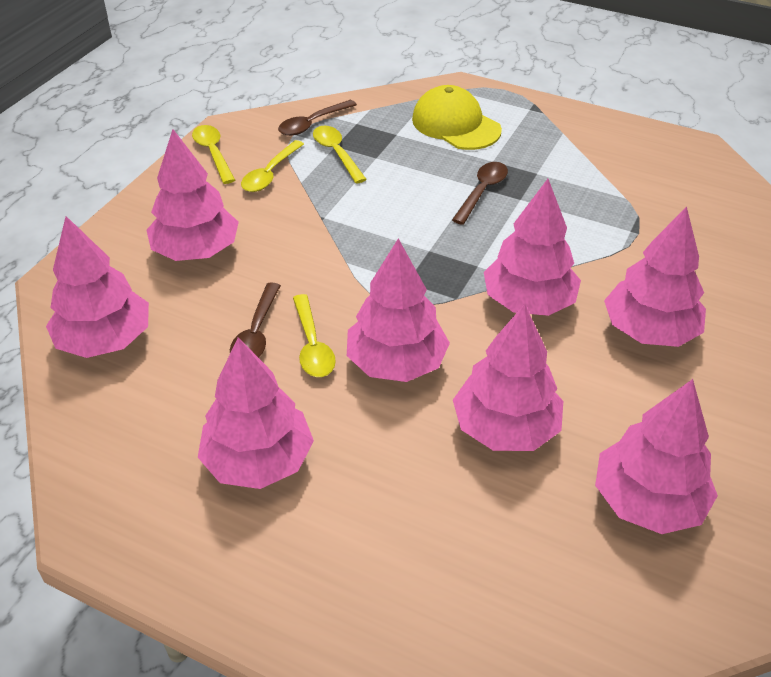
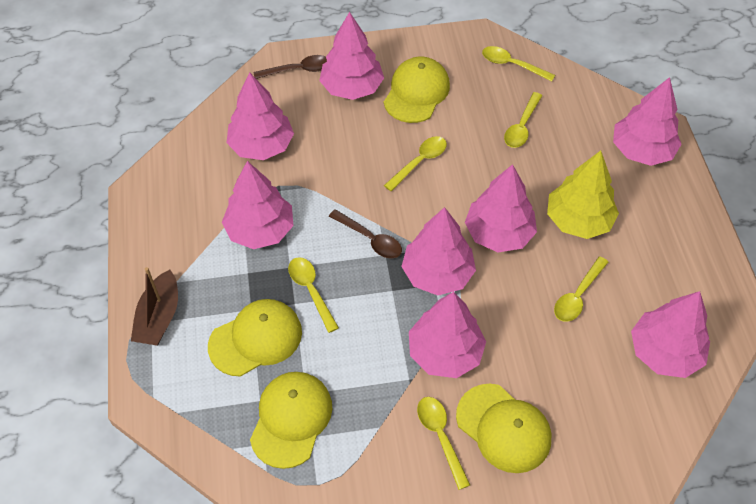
brown boat: none = 0 -> [131,267,178,345] = 1
brown spoon: [230,282,281,358] [278,100,357,136] [452,162,508,225] = 3 -> [253,55,327,79] [329,209,402,259] = 2
yellow cap: [412,85,502,150] = 1 -> [208,299,302,377] [250,372,332,469] [384,57,450,123] [456,384,551,473] = 4
yellow spoon: [192,125,235,184] [241,140,304,192] [293,294,336,377] [313,126,367,184] = 4 -> [288,257,339,333] [384,136,447,191] [417,397,470,490] [482,46,555,81] [504,92,542,148] [554,256,609,322] = 6
yellow tree: none = 0 -> [547,150,619,239] = 1

